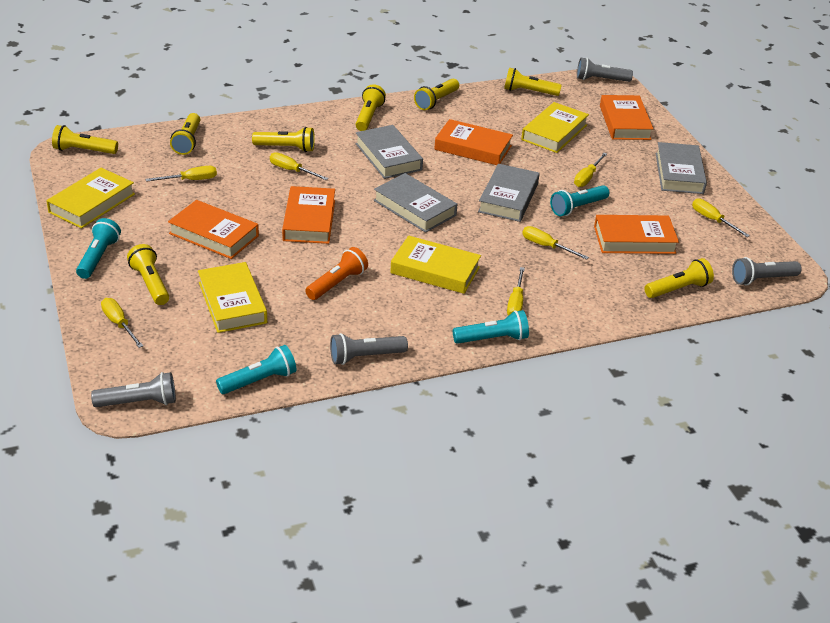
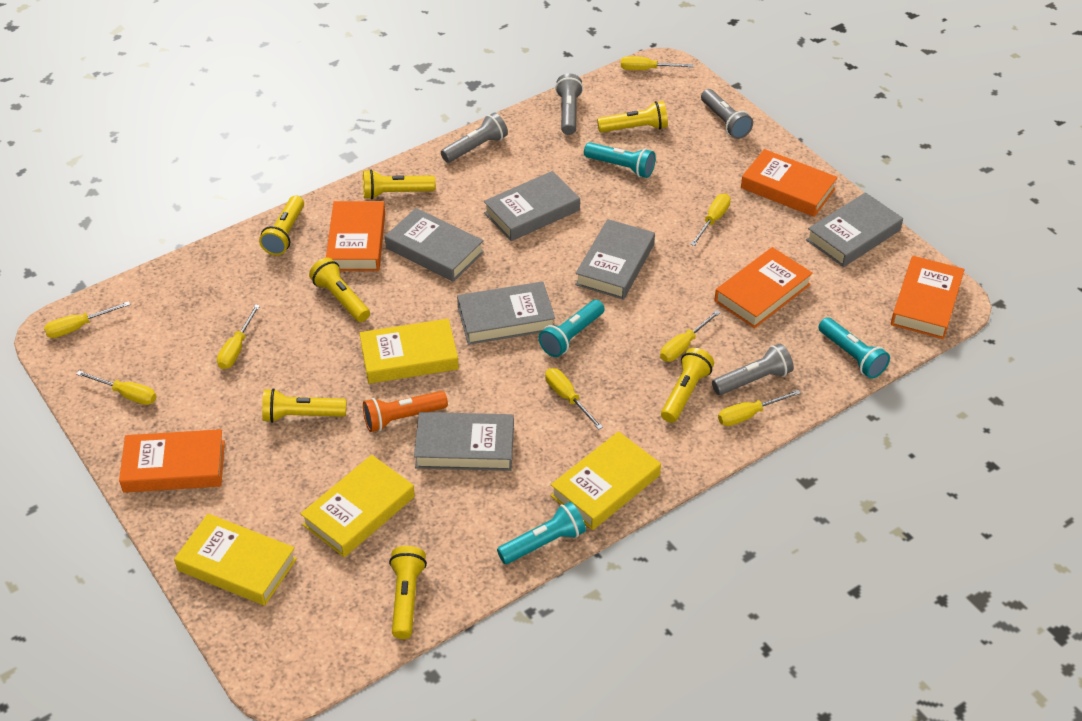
grey book: [355,125,423,179] [374,173,457,233] [478,164,540,222] [656,142,707,194] = 4 -> [385,208,484,282] [414,412,514,471] [457,281,555,345] [484,171,580,241] [575,219,655,300] [806,192,903,267] = 6
yellow flashlight: [52,125,118,154] [127,244,169,305] [170,113,200,155] [252,127,315,152] [356,85,386,131] [414,79,459,110] [504,68,562,96] [644,258,714,298] = 8 -> [259,195,304,255] [262,388,346,423] [309,258,370,322] [363,169,435,199] [389,546,427,639] [597,101,668,133] [661,348,714,423] = 7
yellow screwdriver: [101,298,143,348] [145,166,217,182] [270,152,329,180] [507,267,525,315] [522,226,589,260] [574,153,607,187] [692,198,750,237] = 7 -> [44,301,130,338] [76,370,156,405] [217,304,260,369] [545,368,603,430] [621,56,693,70] [660,310,721,362] [690,194,731,246] [718,390,801,426] = 8

